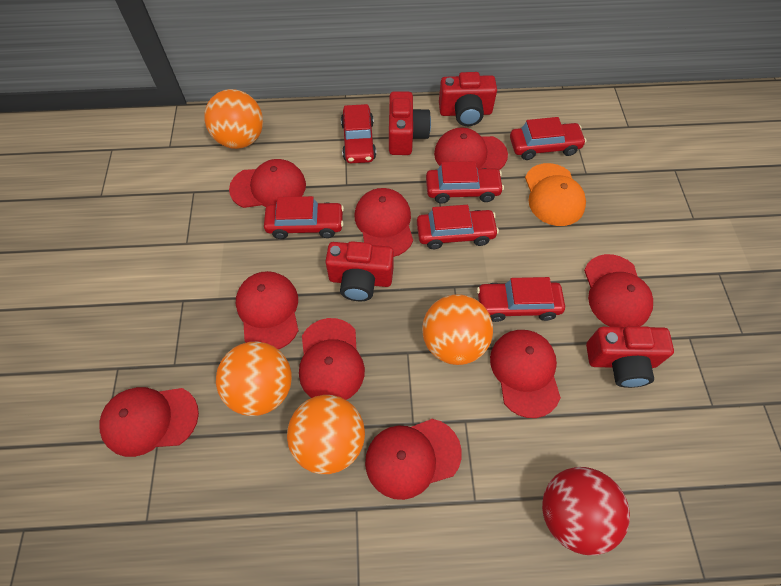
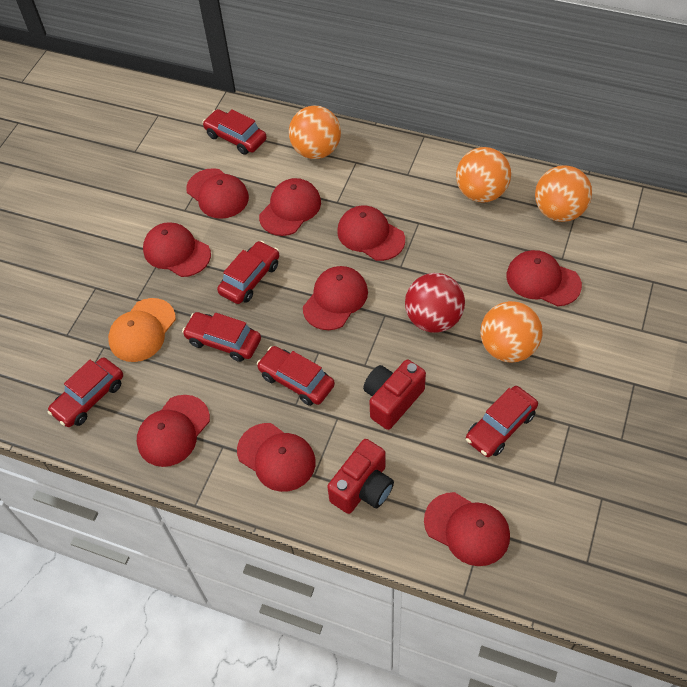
red camera: [325,241,394,301] [389,91,431,155] [439,72,497,126] [586,326,674,388] = 4 -> [327,439,394,514] [363,360,426,430] = 2

